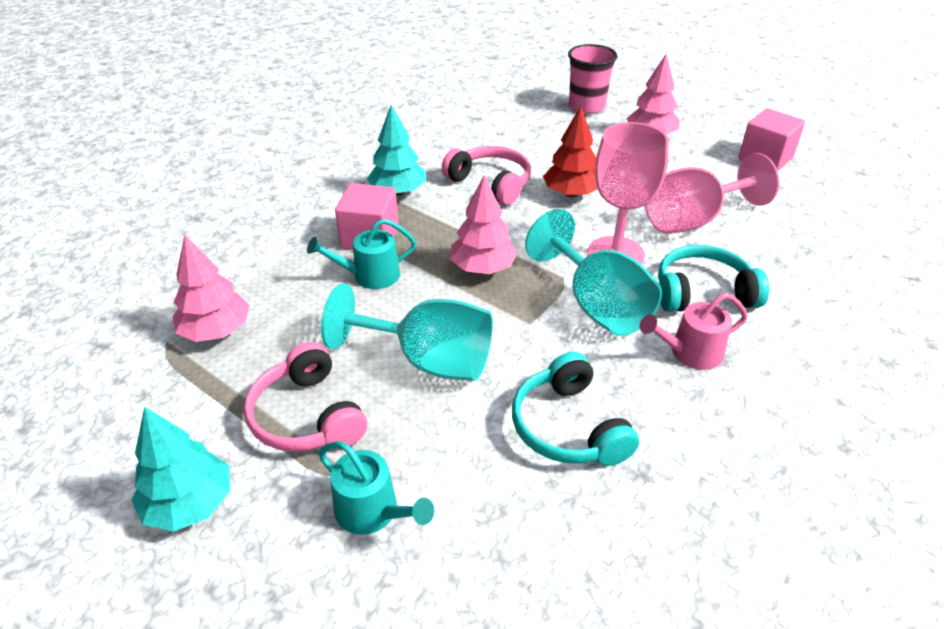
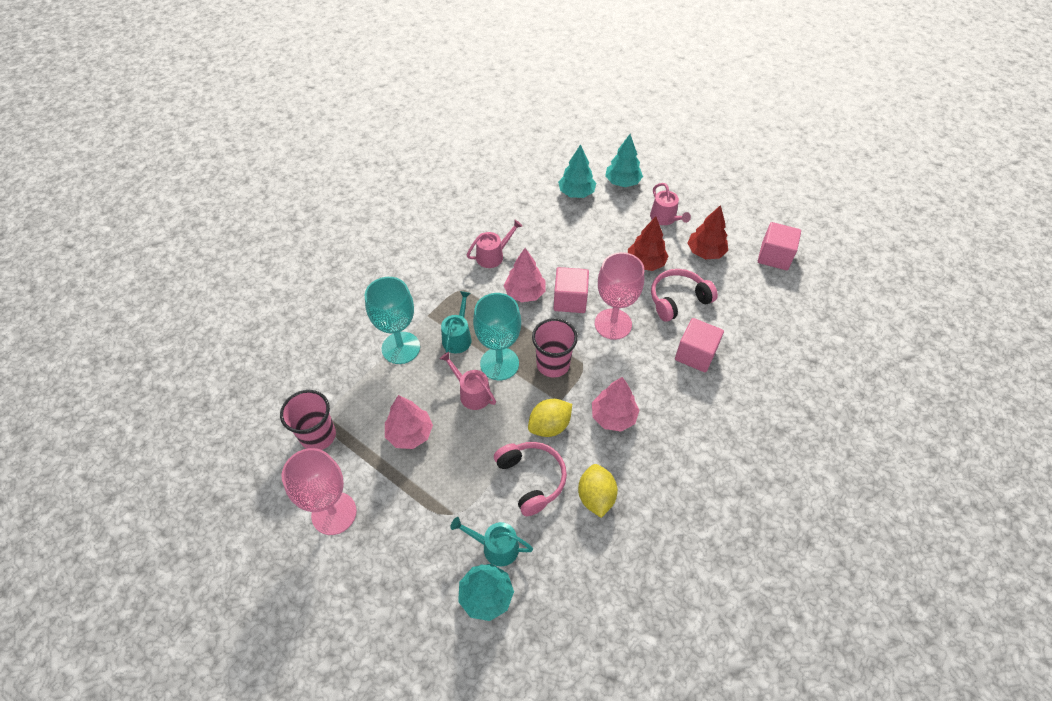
pink cube: [335,183,399,250] [738,108,805,171] = 2 -> [554,267,589,313] [675,318,724,372] [758,222,801,270] = 3
pink cup: [568,44,618,114] = 1 -> [280,390,336,450] [532,318,578,378] = 2
pink watering can: [640,293,748,370] = 1 -> [440,352,496,410] [467,220,523,268] [650,183,691,225] = 3
red tree: [543,106,597,197] = 1 -> [628,217,668,271] [687,205,728,259] = 2
turquoise headphones: [512,352,639,466] [658,245,769,312] = 2 -> none = 0
turquoise tree: [131,407,230,532] [367,105,426,196] = 2 -> [458,564,514,621] [558,144,596,198] [605,134,643,187] = 3
yellow lemon: none = 0 -> [528,399,572,437] [578,464,618,518] = 2

